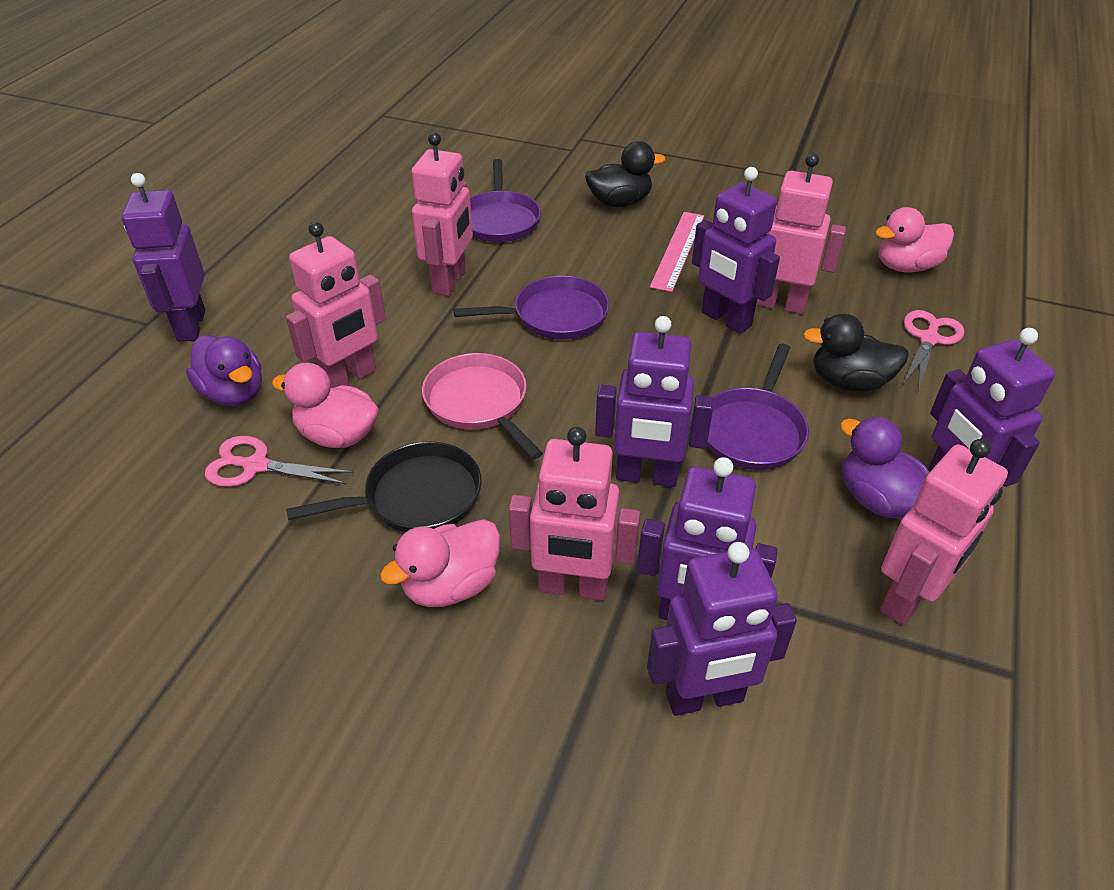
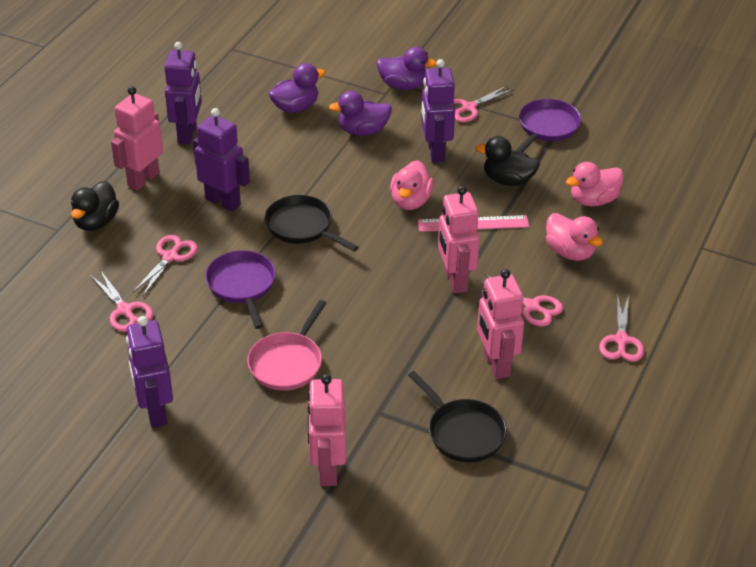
black pan: [286,441,482,532] = 1 -> [265,195,359,251] [408,371,507,462] = 2
pink robot: [286,222,386,388] [411,132,473,296] [509,427,640,601] [756,153,846,314] [880,439,1008,625] = 5 -> [111,86,163,191] [308,374,346,486] [438,186,480,294] [477,269,524,379] = 4
pink scissors: [205,436,354,487] [903,310,964,391] = 2 -> [91,270,153,332] [133,235,198,297] [454,85,514,122] [477,274,563,327] [599,294,644,362] = 5
purple duck: [186,335,262,406] [840,417,929,518] = 2 -> [269,63,326,113] [329,91,392,136] [377,47,436,90] = 3
purple pan: [453,276,609,340] [470,159,541,242] [707,344,809,470] = 3 -> [205,250,276,329] [517,99,581,152] = 2
purple robot: [122,173,205,342] [595,316,714,487] [637,457,778,620] [647,542,797,716] [692,167,780,334] [928,328,1055,487] = 6 -> [126,316,173,428] [165,42,202,144] [193,108,250,211] [421,59,455,162] = 4

